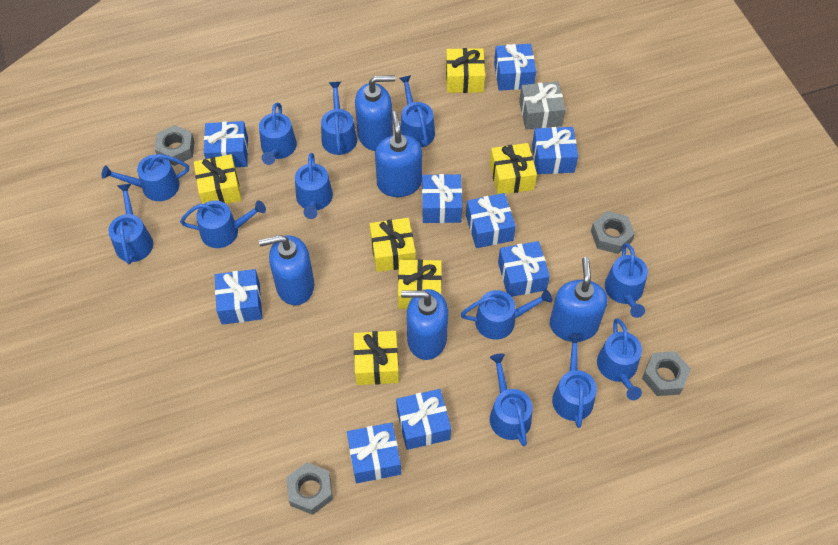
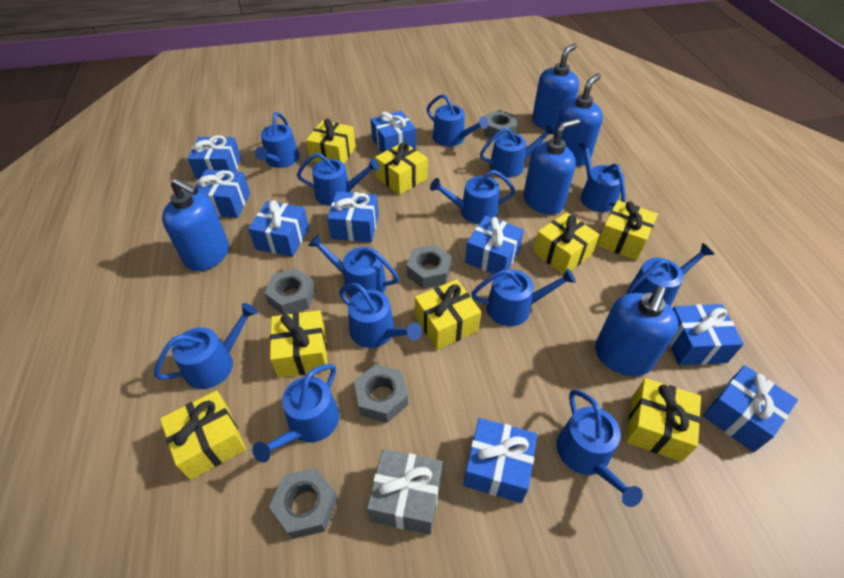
blue watering can: [102,154,189,201] [108,184,153,264] [180,200,266,248] [259,102,297,165] [295,153,333,219] [321,82,357,155] [399,75,435,148] [461,289,552,340] [490,353,532,446] [552,334,597,428] [597,318,642,400] [605,243,648,318] = 12 -> [154,303,258,389] [252,364,339,463] [255,112,299,168] [297,153,380,206] [308,234,399,298] [339,283,422,348] [427,94,488,147] [430,170,515,224] [472,268,576,326] [480,125,555,178] [557,390,643,507] [578,141,626,212] [627,243,714,307] = 13
grey nut: [155,125,195,166] [287,462,333,515] [591,211,635,254] [642,351,691,396] = 4 -> [264,268,316,315] [269,468,338,539] [354,364,408,423] [407,245,452,289] [484,110,517,138] = 5
yellow gift: [194,154,242,204] [354,331,399,385] [370,218,416,272] [398,259,442,309] [446,48,485,93] [490,143,537,194] = 6 -> [160,390,246,480] [270,310,328,378] [306,118,356,164] [375,142,428,195] [415,279,481,350] [533,212,600,275] [597,200,658,260] [626,378,701,462] = 8

